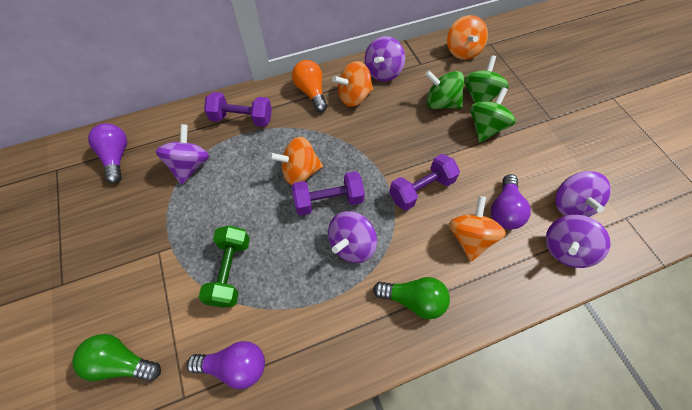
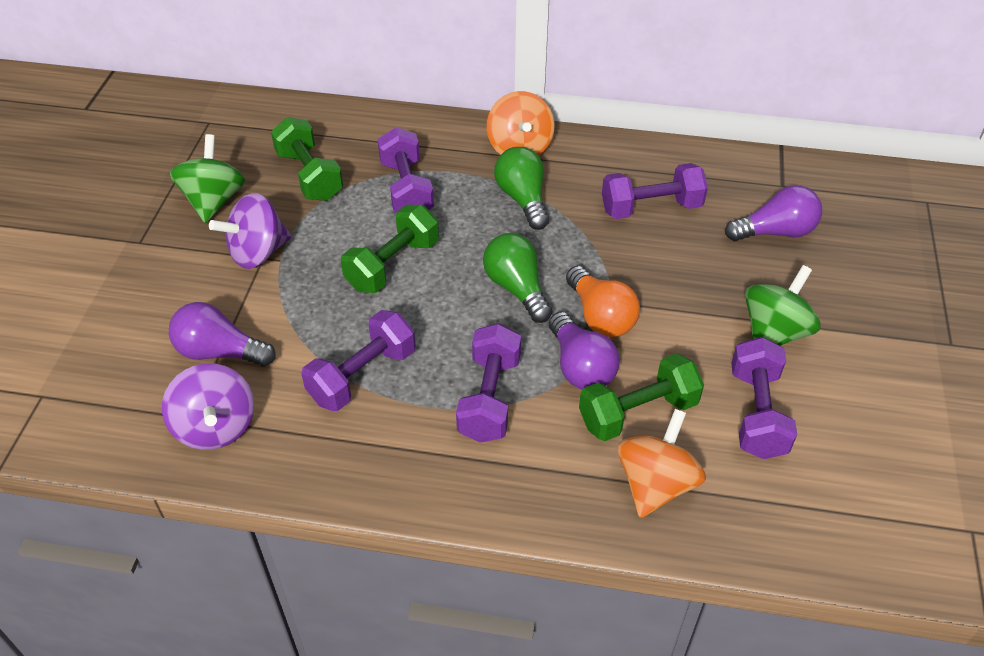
green dumbbell: [199,225,250,308] = 1 -> [271,117,343,201] [341,205,439,293] [579,353,704,441] = 3
green spinning top: [425,70,464,109] [464,55,509,103] [470,87,516,143] = 3 -> [170,134,245,223] [745,265,821,346] = 2
orange spinning top: [269,137,323,185] [332,61,373,107] [447,15,488,60] [449,196,506,261] = 4 -> [487,91,554,156] [617,409,706,518] = 2
purple dumbbell: [204,92,272,127] [292,171,365,215] [389,154,460,211] = 3 -> [301,310,416,411] [377,127,434,213] [456,323,521,443] [602,163,708,219] [731,337,797,459] = 5
purple spinning top: [156,124,209,185] [328,211,377,263] [365,36,405,81] [546,215,610,268] [555,171,611,217] = 5 -> [162,363,254,450] [209,193,291,269] = 2

